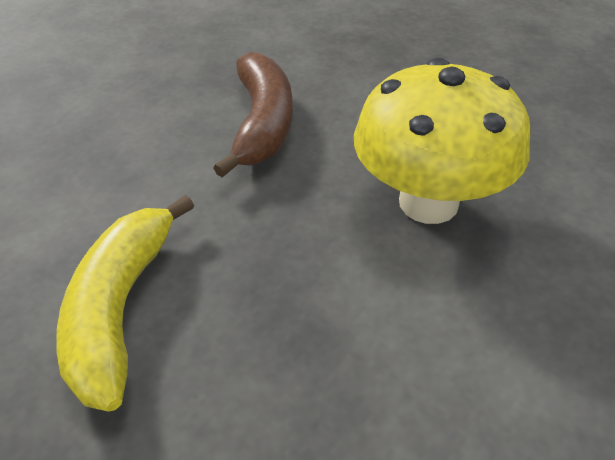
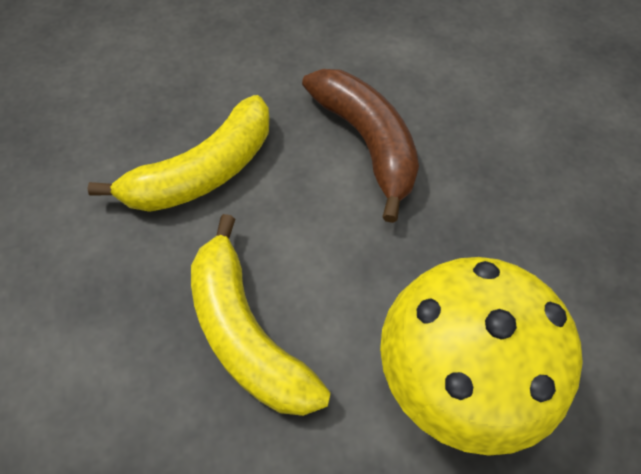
yellow banana: [57,195,194,412] = 1 -> [87,95,269,212] [191,214,331,416] = 2

